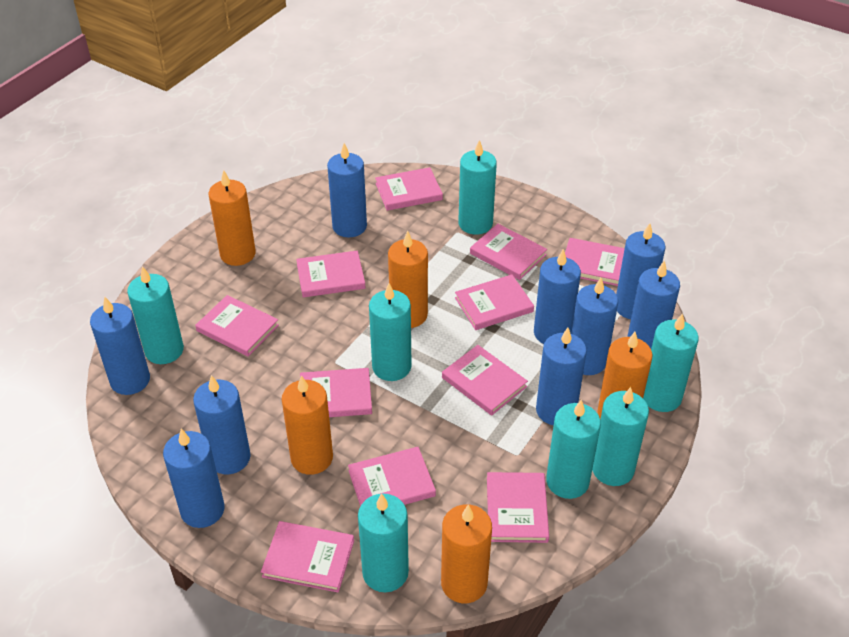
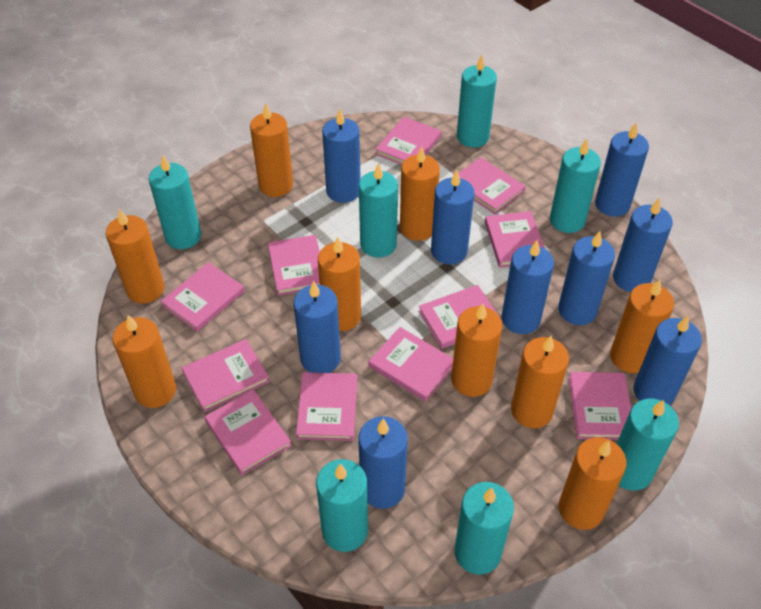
orange candle: [209,170,256,266] [282,375,333,475] [388,231,428,328] [441,504,492,603] [597,332,653,419] = 5 -> [106,209,165,303] [112,315,176,408] [250,103,293,197] [318,236,361,331] [400,146,440,241] [451,304,502,397] [511,336,569,428] [559,437,626,530] [610,279,674,373] = 9

